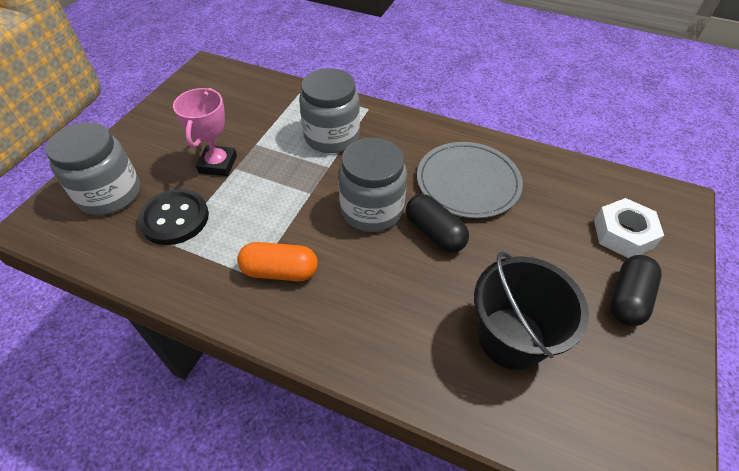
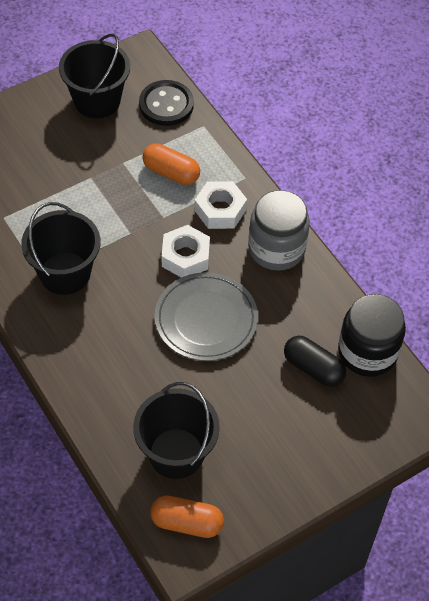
black bucket: [474,251,589,370] = 1 -> [21,202,101,295] [59,34,130,119] [133,382,220,479] = 3
black capsule: [406,194,469,253] [610,255,661,326] = 2 -> [284,336,346,387] = 1
black jar: none = 0 -> [338,294,406,377] = 1
grey jar: [45,122,140,215] [299,68,360,153] [338,137,407,232] = 3 -> [248,190,310,271] = 1
orange capsule: [237,242,318,281] = 1 -> [142,144,200,185] [150,495,224,538] = 2
pink trophy: [173,88,237,176] = 1 -> none = 0
white nut: [594,198,664,258] = 1 -> [162,225,210,278] [194,181,247,229] = 2

